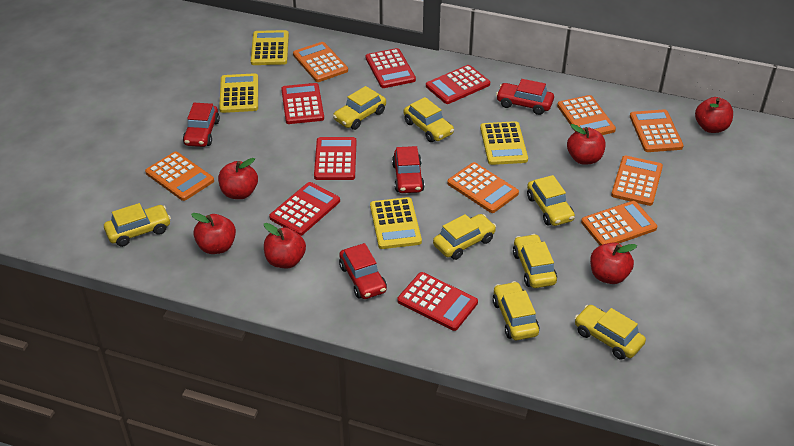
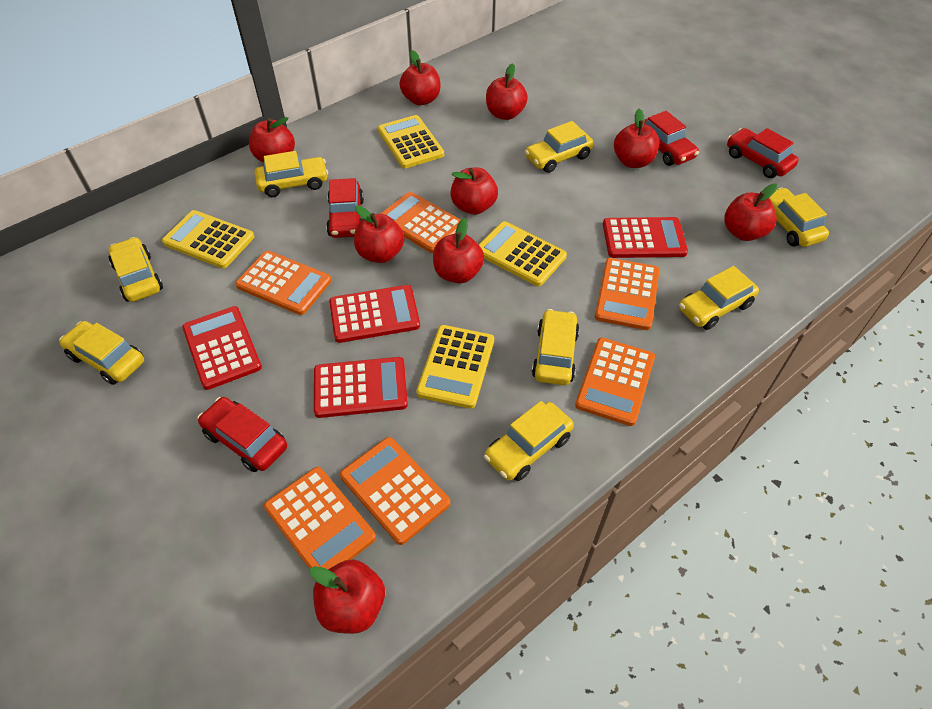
orange calculator: [145,152,214,201] [293,42,348,82] [447,162,519,213] [557,95,616,135] [581,201,657,246] [611,155,663,206] [630,109,684,152] = 7 -> [235,251,332,315] [264,467,376,570] [340,437,450,545] [380,192,461,253] [575,338,655,426] [595,258,659,330] = 6
red apple: [191,213,236,254] [218,158,258,199] [264,223,306,268] [567,124,606,165] [590,242,637,284] [695,97,733,133] = 6 -> [249,117,295,163] [309,559,385,634] [354,205,404,263] [399,50,441,105] [433,218,484,283] [450,167,498,215] [486,63,528,120] [614,109,659,168] [724,184,777,241] = 9
red calculator: [269,182,340,236] [281,83,324,124] [314,137,356,180] [366,48,416,88] [397,272,478,331] [426,65,490,104] = 6 -> [182,306,262,390] [314,357,408,418] [329,285,420,343] [603,217,688,258] = 4

